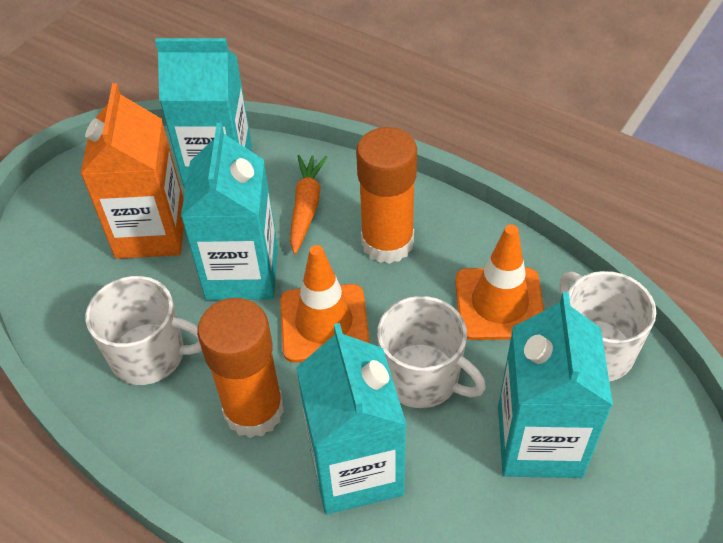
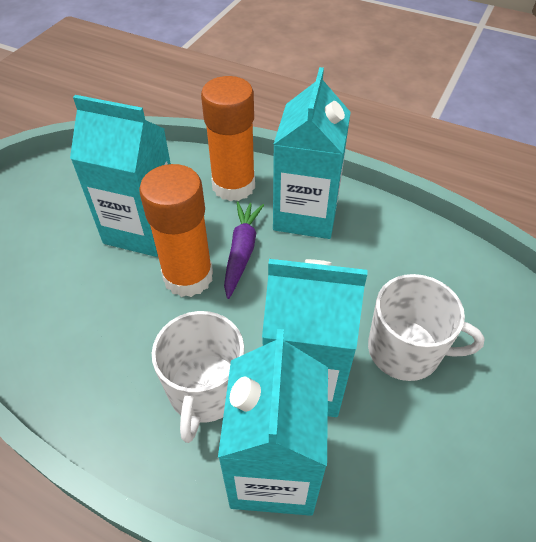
orange carrot: [290,155,327,254] = 1 -> none = 0
orange carton: [80,83,184,259] = 1 -> none = 0
orange traffic cone: [280,245,370,363] [455,224,544,340] = 2 -> none = 0
purple carrot: none = 0 -> [224,202,264,299] = 1
white mug: [86,276,202,385] [377,296,486,408] [560,271,656,381] = 3 -> [152,311,244,443] [368,274,484,381] = 2

